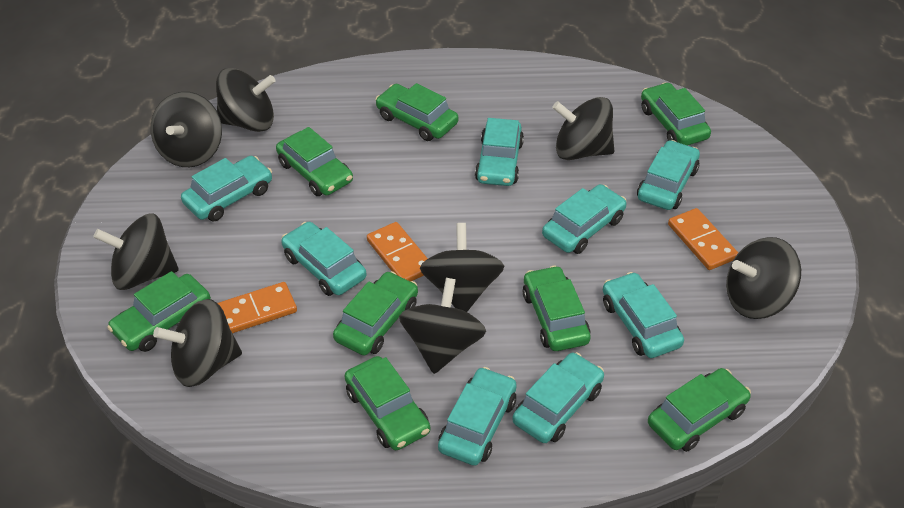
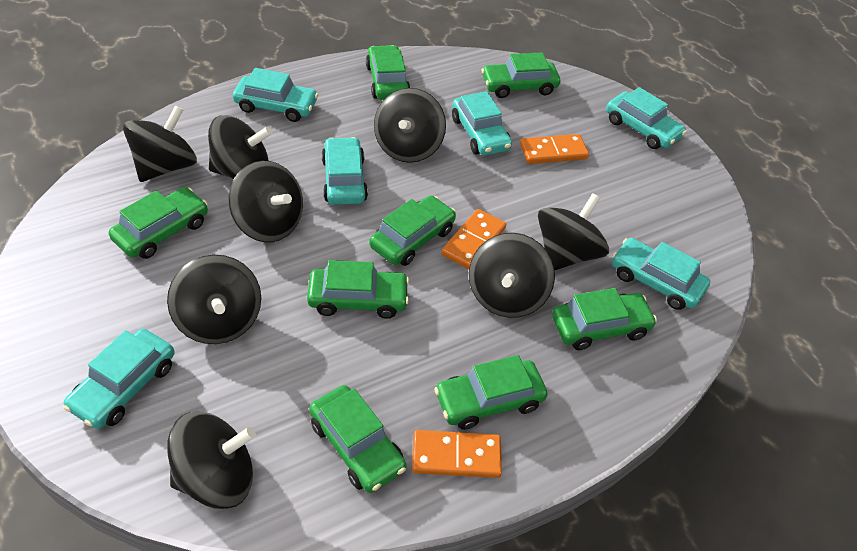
turquoise car: [181,156,272,221] [281,222,366,296] [438,367,517,466] [475,118,524,186] [512,352,604,443] [542,184,627,254] [603,272,684,358] [637,140,700,210] = 8 -> [63,329,174,429] [233,68,319,122] [322,137,368,205] [452,91,512,156] [606,87,686,149] [612,238,710,310] = 6

